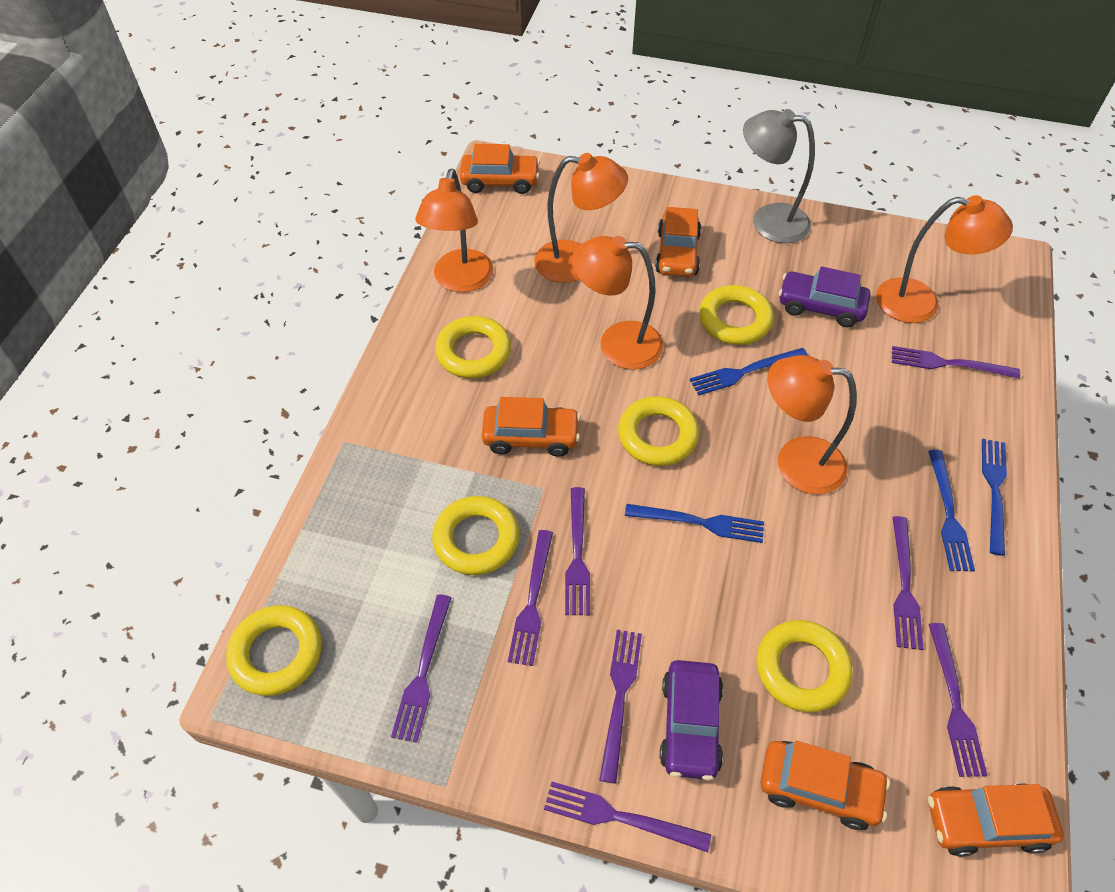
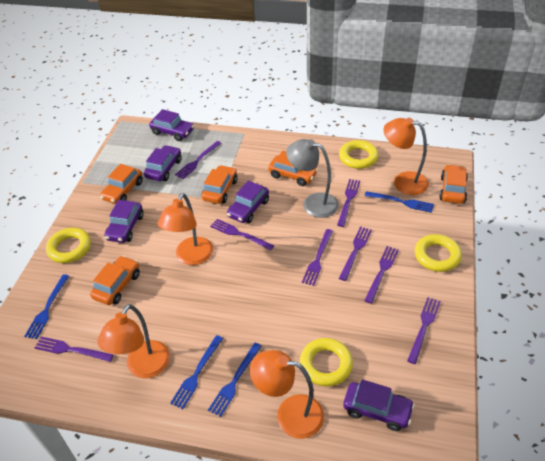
orange lamp: [415,169,494,292] [534,153,628,283] [572,236,664,369] [768,355,857,495] [876,195,1013,323] = 5 -> [97,304,170,378] [158,193,213,265] [250,350,324,439] [384,118,429,195] = 4
purple car: [660,660,723,781] [779,266,871,327] = 2 -> [104,200,144,243] [144,145,182,181] [149,109,194,141] [227,181,269,223] [343,379,415,431] = 5
yellow ring: [226,605,322,696] [432,496,519,575] [435,316,511,378] [618,396,699,466] [699,285,774,345] [757,620,852,712] = 6 -> [46,228,91,263] [300,338,353,386] [339,140,379,169] [415,234,462,272] = 4

